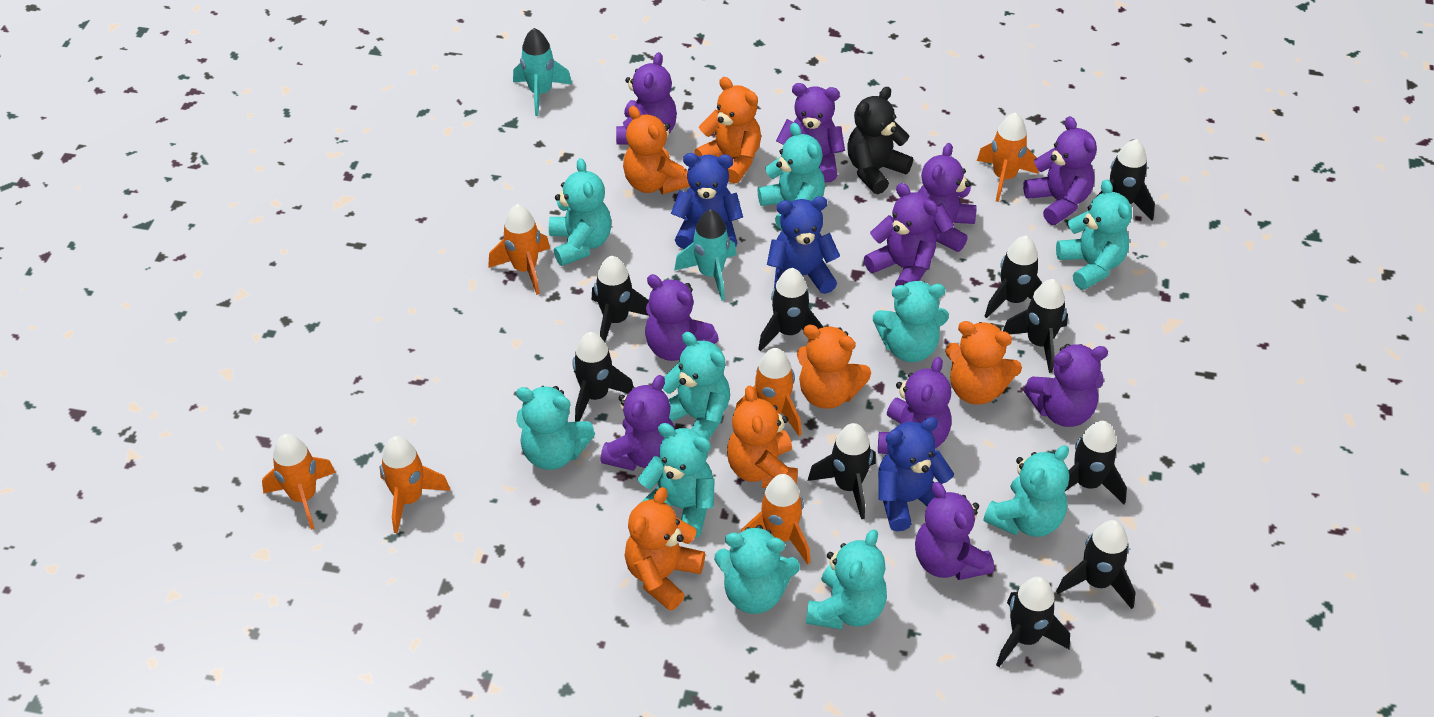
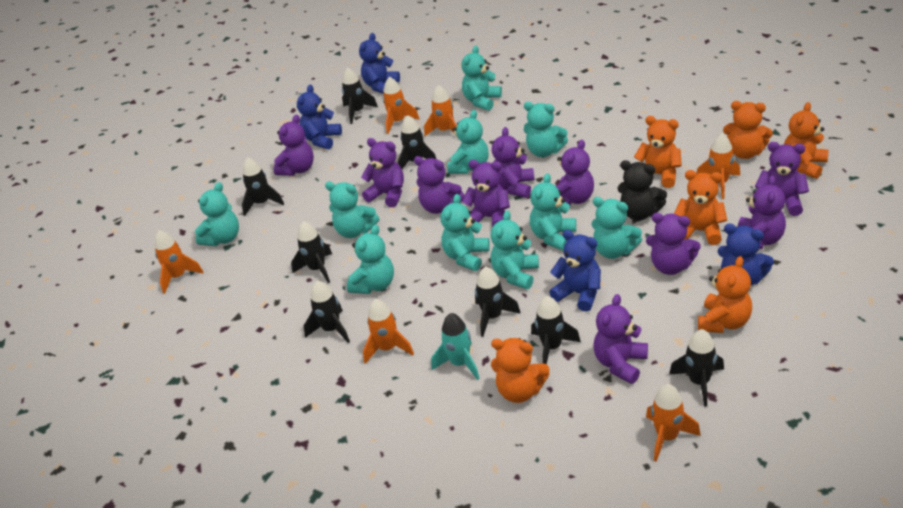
black rocket: [572,332,634,422] [592,256,650,342] [758,268,823,351] [808,423,876,519] [985,236,1042,318] [996,577,1070,667] [1003,279,1068,373] [1056,520,1136,609] [1064,421,1127,504] [1094,139,1155,220] = 10 -> [242,157,284,216] [291,221,332,283] [304,281,350,343] [342,67,378,124] [397,115,436,169] [475,267,521,337] [531,296,581,365] [669,329,724,407] = 8
blue teddy bear: [671,153,743,249] [767,196,840,294] [878,417,954,531] = 3 -> [297,85,342,149] [359,33,400,94] [549,230,601,312] [717,223,774,285] = 4
turquoise rocket: [513,28,572,116] [674,209,736,301] = 2 -> [431,313,480,380] = 1

